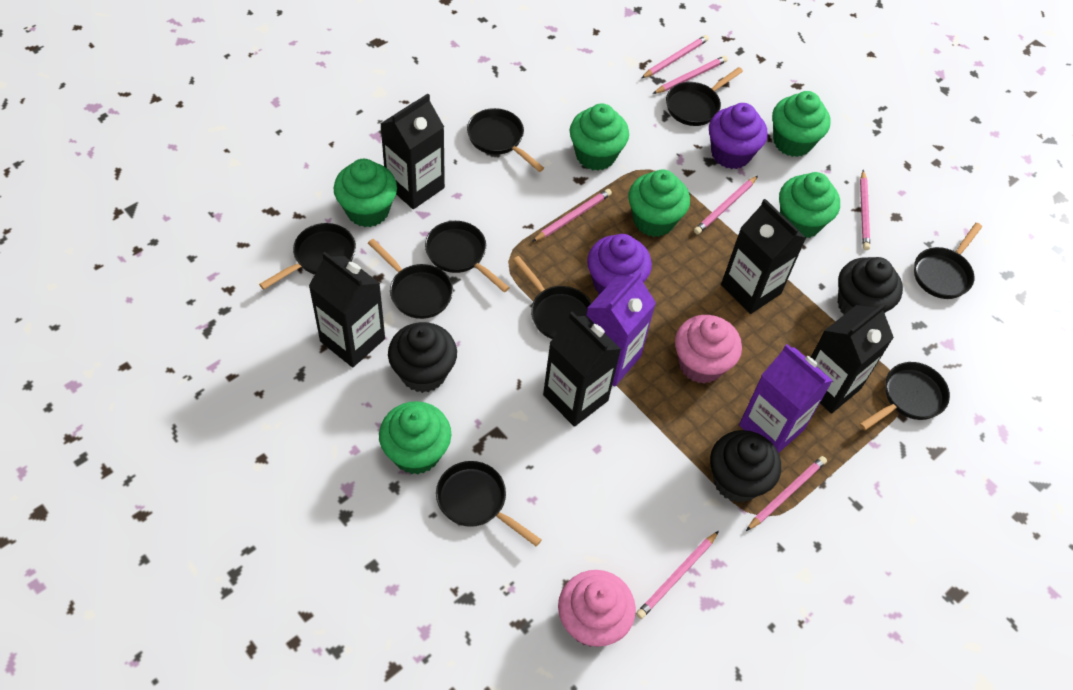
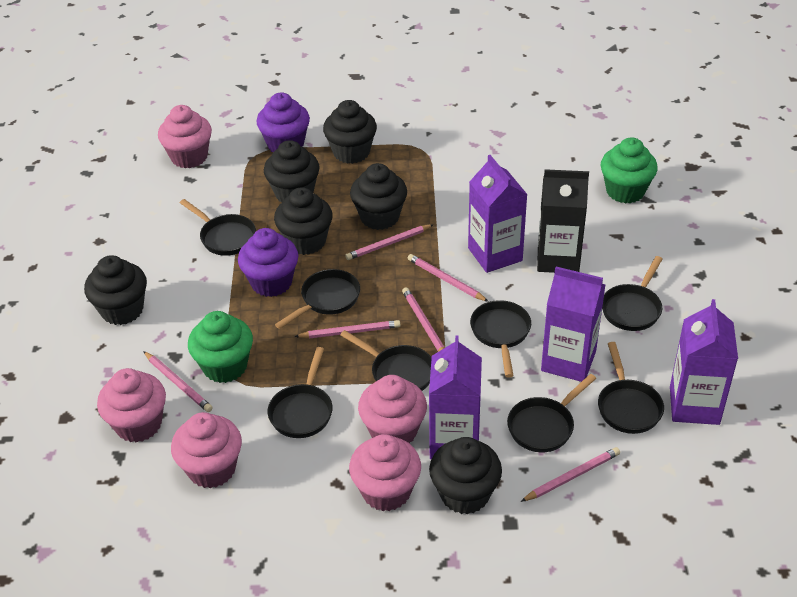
black carton: [309,252,385,368] [380,94,445,209] [543,312,621,427] [721,199,806,314] [811,303,894,414] = 5 -> [537,169,589,273] = 1
black cupcake: [388,322,457,393] [710,430,781,503] [838,257,903,315] = 3 -> [84,255,147,325] [264,140,320,202] [274,187,333,255] [323,100,377,164] [350,163,407,230] [429,437,502,514] = 6
black pan: [259,223,356,290] [368,239,453,319] [425,221,510,292] [436,461,542,546] [467,108,544,172] [513,256,591,339] [666,67,743,126] [860,362,950,430] [914,223,982,299] = 9 -> [180,199,256,256] [267,347,333,438] [275,269,360,329] [340,330,432,391] [470,300,531,378] [507,374,596,452] [598,342,664,434] [602,256,662,331] = 8
green cupcake: [334,159,397,227] [379,401,451,474] [570,103,629,171] [628,170,690,237] [772,91,830,157] [779,172,840,238] = 6 -> [188,311,253,383] [601,137,658,204] = 2
pink cupcake: [558,570,636,647] [675,315,742,384] = 2 -> [97,368,166,443] [158,105,212,168] [171,412,242,488] [349,434,421,511] [358,375,427,444] = 5
pink pencil: [532,189,612,242] [636,531,719,619] [641,35,709,78] [653,56,728,94] [694,176,758,234] [746,456,827,531] [860,170,870,250] = 7 -> [143,351,213,412] [294,320,401,338] [345,224,434,260] [402,287,445,352] [408,254,489,302] [521,447,620,502] = 6
purple carton: [586,271,656,386] [739,344,833,453] = 2 -> [429,335,482,459] [468,155,528,273] [541,267,606,382] [670,299,738,425] = 4

